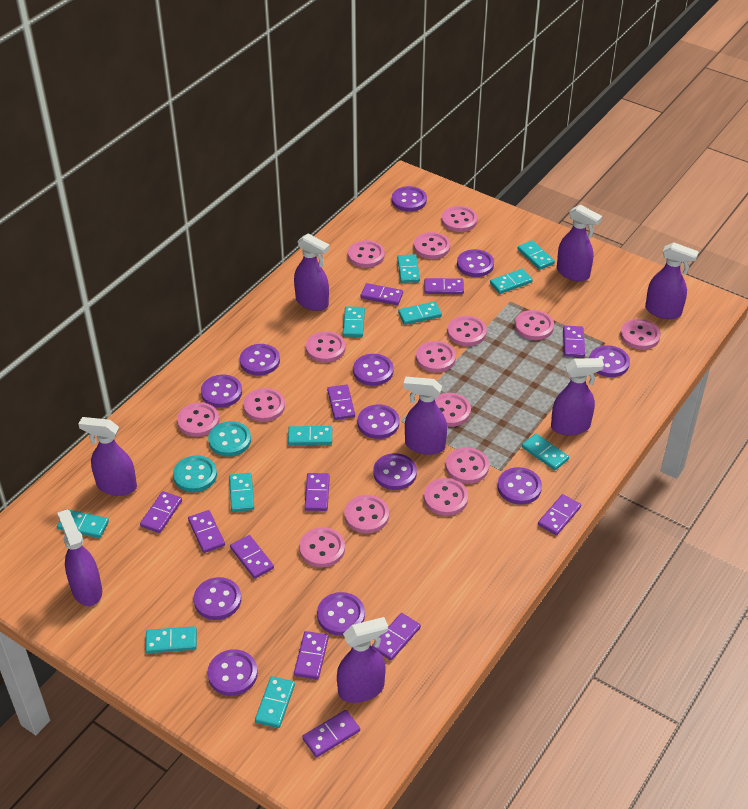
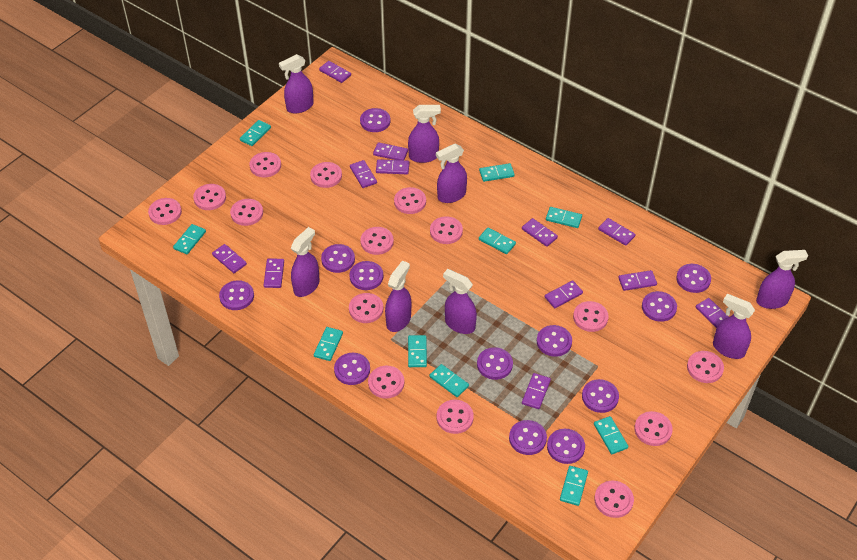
turquoise button: [173,455,217,492] [208,421,251,456] = 2 -> none = 0
turquoise domino: [57,509,109,538] [145,626,197,653] [229,473,254,512] [255,676,295,728] [288,426,332,445] [343,306,365,337] [397,254,420,283] [398,302,442,325] [490,269,533,294] [517,240,555,270] [522,434,569,470] = 11 -> [173,224,206,254] [240,120,271,146] [314,327,343,361] [408,335,427,367] [429,364,469,397] [479,163,515,182] [479,228,516,254] [546,207,582,228] [560,466,588,506] [594,416,628,454] = 10

